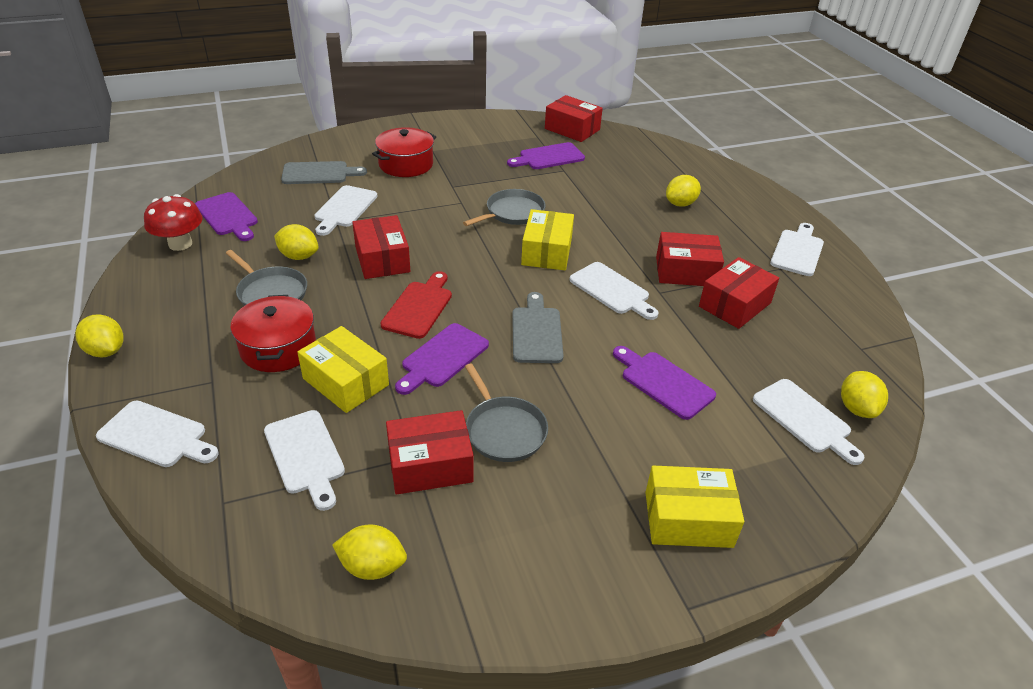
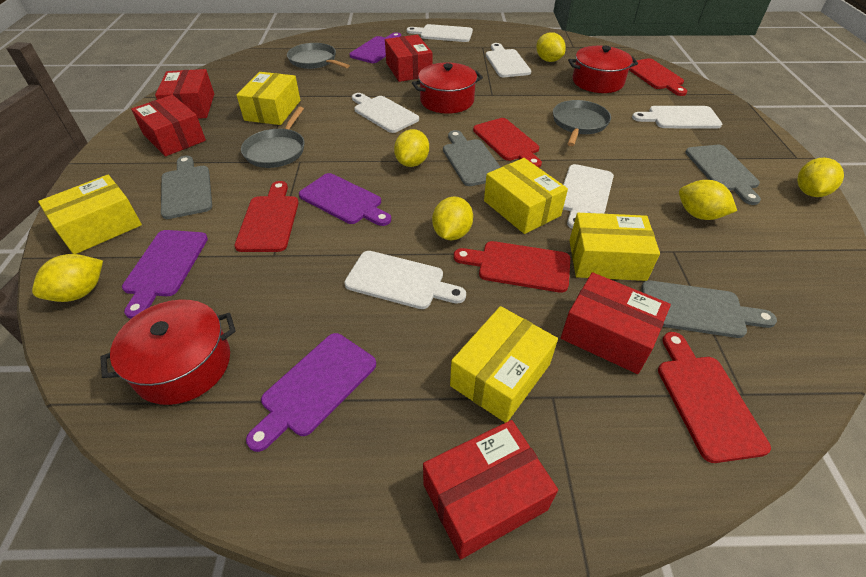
grey cutting board: [281,161,367,184] [512,292,564,363] = 2 -> [161,156,212,219] [443,130,501,186] [641,280,777,338] [685,145,761,205] = 4
red cutting board: [381,271,452,339] = 1 -> [235,181,299,252] [454,241,570,293] [473,118,542,168] [629,58,687,96] [658,332,771,463] = 5
red mushroom: [144,194,203,251] = 1 -> none = 0
red pot: [230,295,316,372] [372,127,436,177] = 2 -> [100,300,236,405] [412,62,483,114] [568,46,638,93] = 3
yellow box: [297,326,389,413] [521,209,574,270] [645,466,744,548] = 3 -> [38,175,142,254] [236,72,300,125] [450,306,558,423] [484,158,568,234] [570,213,660,281] = 5
yellow lemon: [75,314,123,358] [274,224,318,260] [332,524,407,580] [666,175,701,207] [841,371,888,418] = 5 -> [32,254,103,302] [394,129,429,167] [432,197,473,240] [536,32,566,62] [679,180,737,220] [797,158,844,197] = 6

